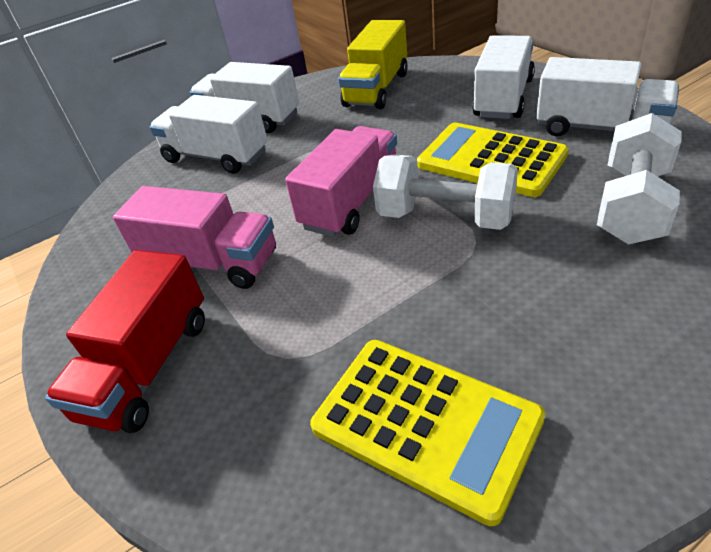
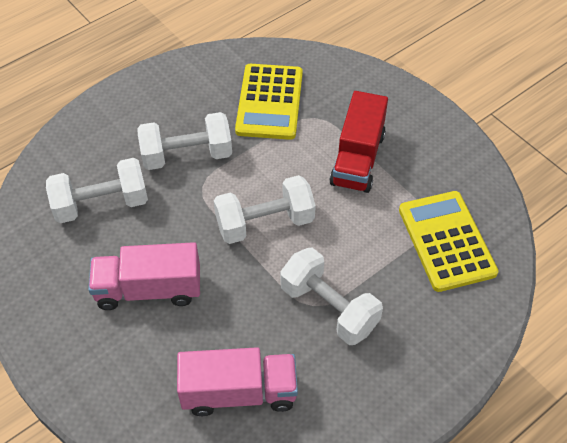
white dumbbell: [373,154,518,230] [597,113,682,244] = 2 -> [46,158,148,223] [137,112,232,170] [214,175,316,244] [280,248,383,345] = 4
white truck: [149,95,268,174] [190,62,299,133] [472,35,535,119] [536,57,679,136] = 4 -> none = 0
yellow truck: [338,20,408,109] = 1 -> none = 0

